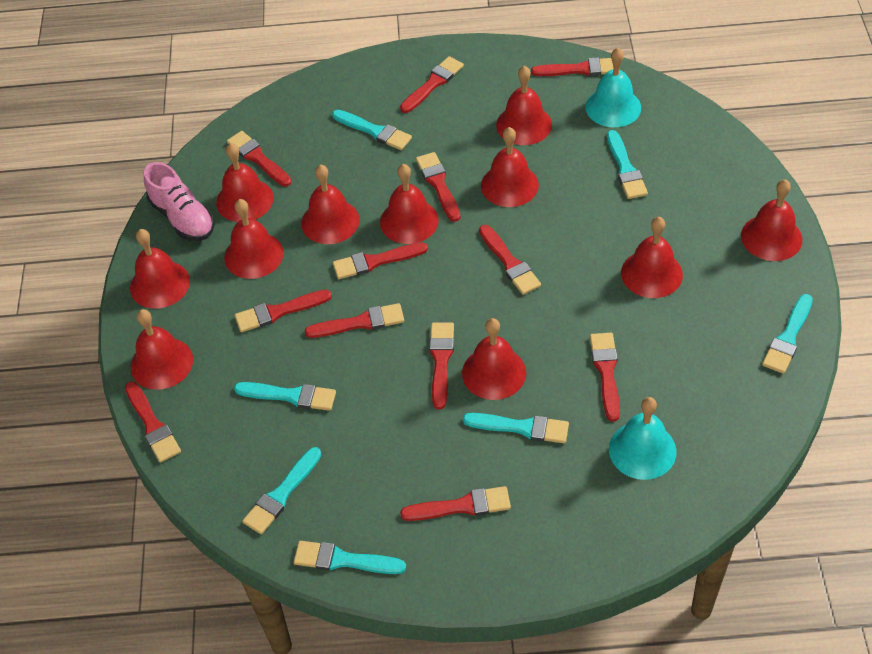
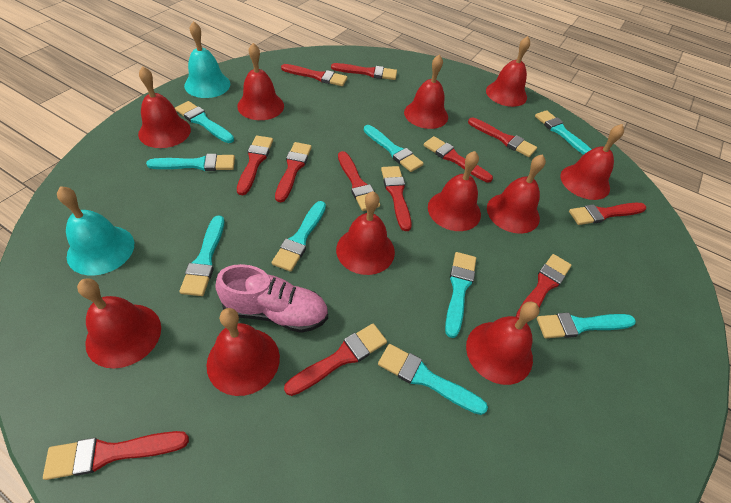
turquoise brush: [234,382,336,411] [242,447,321,534] [294,541,406,574] [332,110,412,150] [463,413,569,443] [607,130,648,199] [762,294,813,374] = 7 -> [146,154,235,171] [175,101,234,143] [179,216,224,296] [271,201,326,272] [364,125,424,172] [378,344,488,415] [445,252,476,338] [535,110,592,155] [537,313,636,338] = 9

